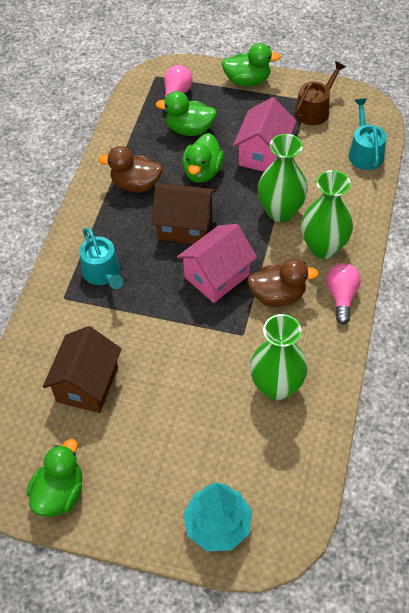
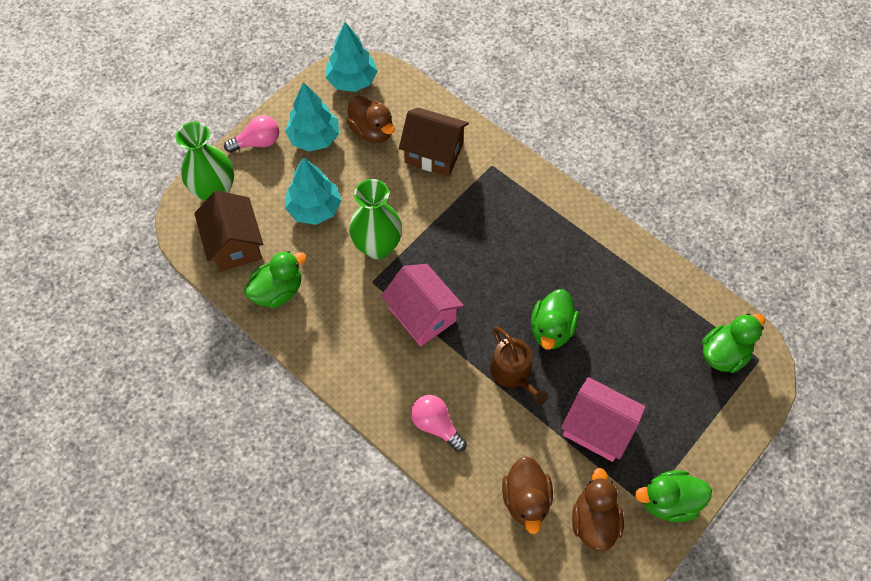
brown duck: [99,146,163,193] [247,258,319,307] = 2 -> [347,95,395,143] [502,456,553,534] [572,468,624,551] = 3
green vase: [250,314,308,400] [258,134,308,222] [301,170,353,259] = 3 -> [176,122,234,201] [349,179,402,259] = 2
turquoise tree: [183,482,252,551] = 1 -> [285,82,339,152] [285,157,342,225] [326,22,378,92] = 3
turquoise watering can: [79,228,123,289] [349,98,386,170] = 2 -> none = 0

